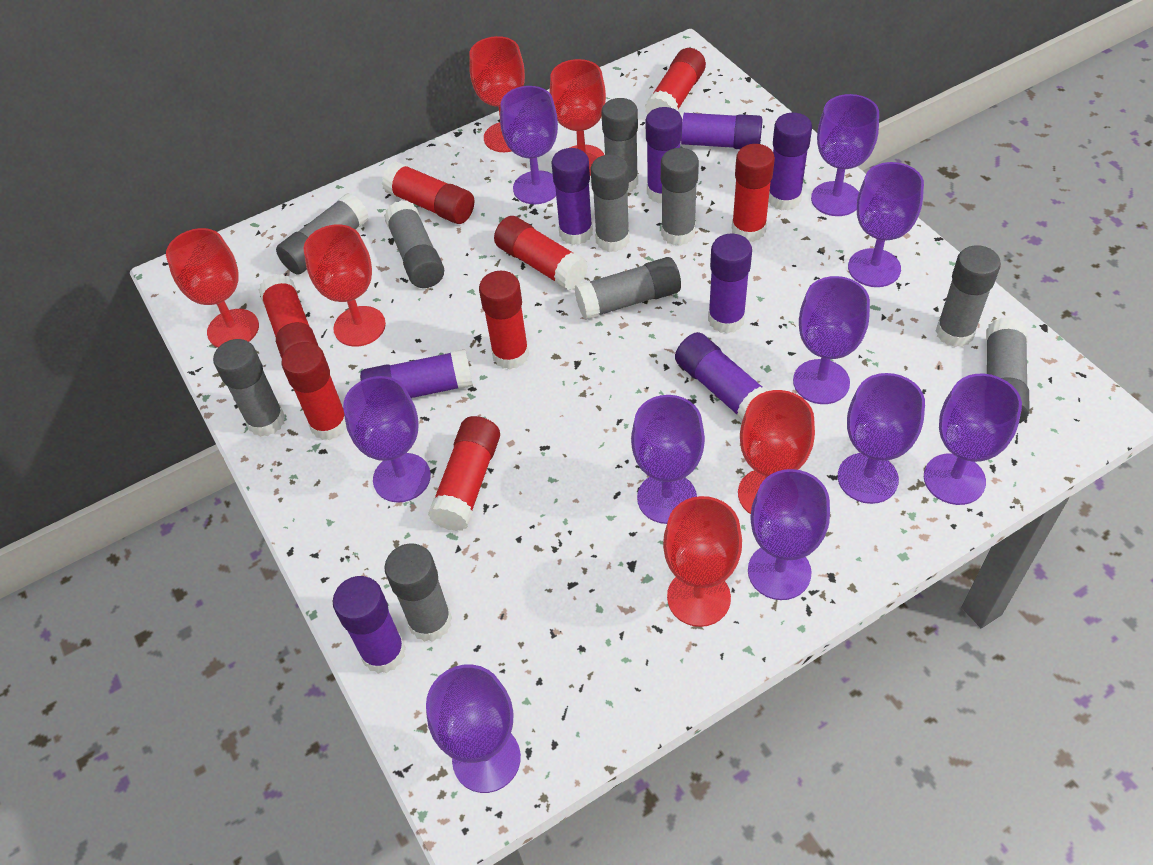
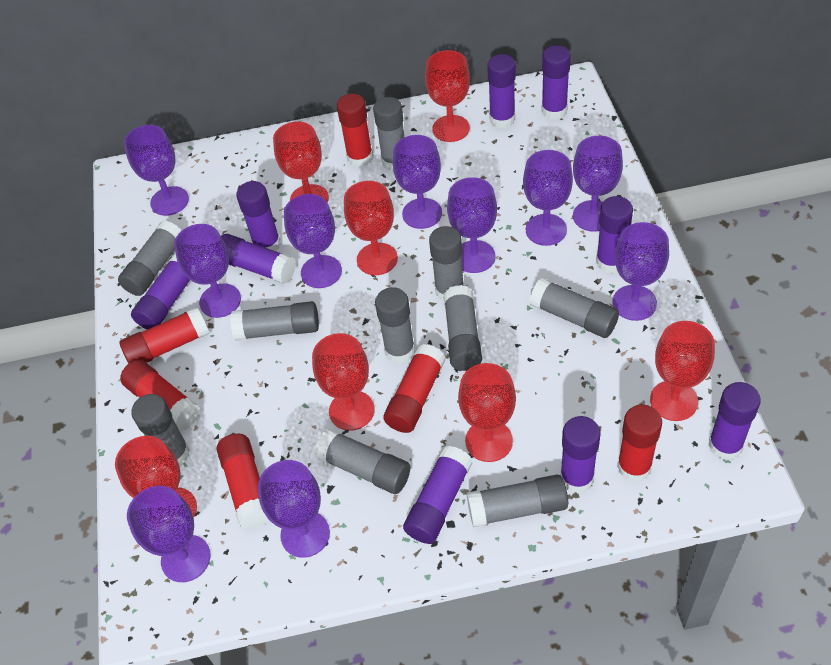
purple glue stick: [333,576,406,674] [360,349,473,398] [552,148,593,245] [646,107,682,204] [675,332,768,420] [678,111,763,149] [708,234,752,334] [768,113,812,211] = 8 -> [131,254,190,330] [221,234,296,284] [236,181,281,251] [403,446,473,544] [487,54,516,129] [541,45,571,120] [560,416,601,493] [596,196,633,274] [708,382,761,461] = 9
red glue stick: [259,274,318,358] [282,342,347,440] [382,161,474,224] [428,416,500,531] [479,271,529,369] [494,216,588,290] [645,48,706,115] [732,144,775,242] = 8 -> [120,307,210,364] [120,360,200,431] [217,434,269,529] [337,94,373,167] [383,344,446,433] [617,405,662,482] = 6
red goblet: [166,228,259,347] [304,224,386,347] [469,36,525,152] [550,59,606,176] [663,496,742,627] [738,390,815,514] = 6 -> [115,436,197,518] [273,122,329,203] [312,333,375,431] [344,181,398,275] [425,50,470,142] [458,363,516,462] [650,321,715,421] = 7

